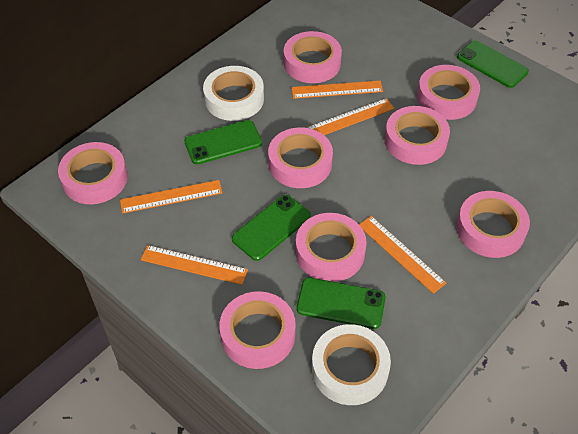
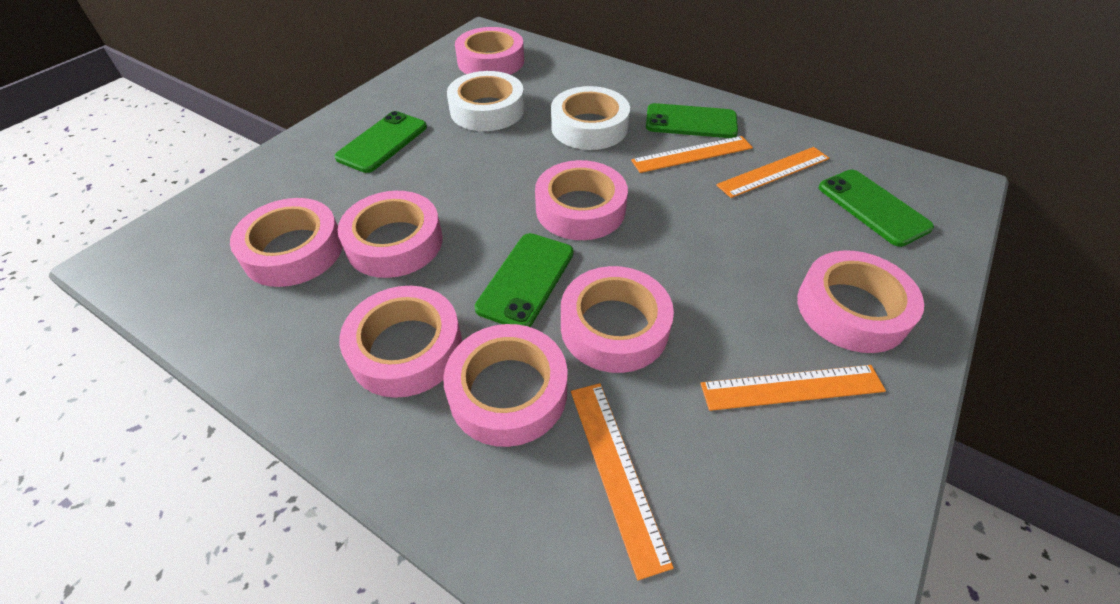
orange ruler: [120,180,223,214] [141,245,248,285] [291,81,383,99] [307,98,395,135] [359,216,446,294] = 5 -> [571,383,674,580] [631,136,753,173] [700,365,886,411] [716,147,829,198] = 4

